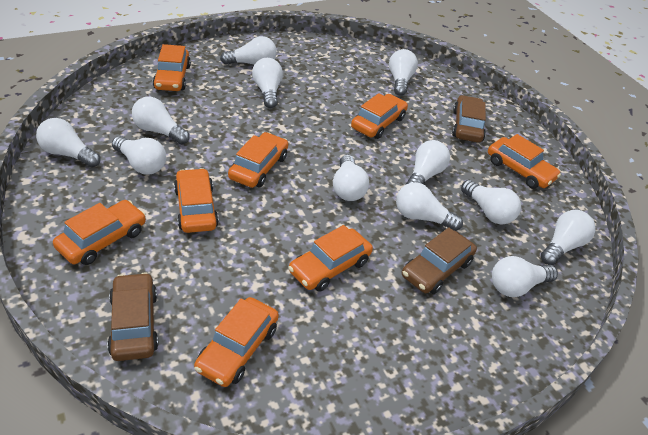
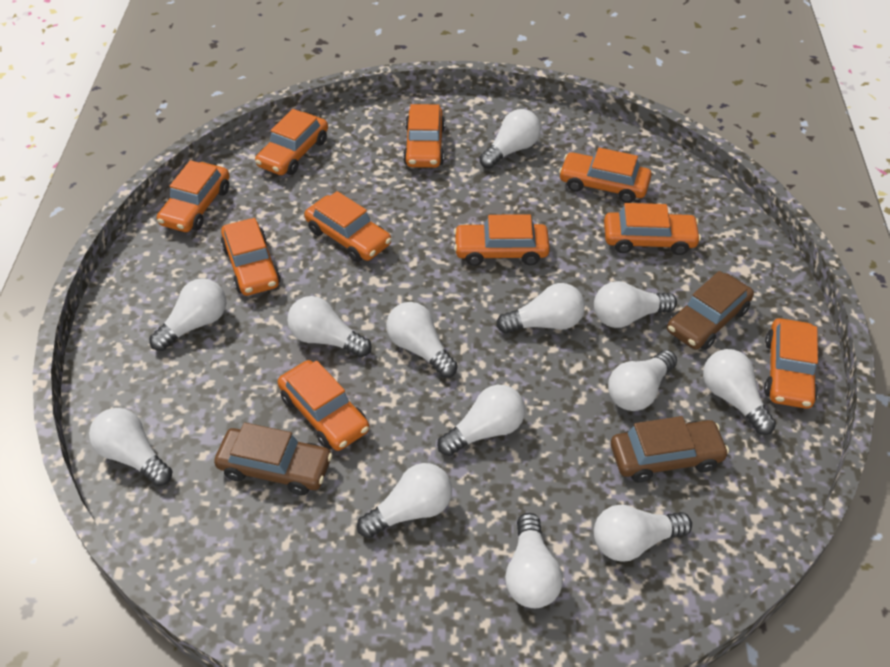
orange car: [53,200,146,265] [153,44,191,91] [174,168,219,233] [194,297,279,387] [228,132,288,188] [288,225,373,292] [351,93,408,139] [488,134,561,189] = 8 -> [157,160,230,232] [221,218,281,296] [255,109,328,175] [278,360,369,451] [304,191,391,262] [403,104,445,168] [454,214,550,266] [559,148,651,203] [604,203,701,255] [764,318,818,409] = 10
white light bulb: [36,118,100,167] [112,136,166,175] [132,97,190,144] [220,36,277,65] [252,58,283,108] [333,155,369,201] [389,49,418,96] [396,182,463,231] [406,140,450,184] [461,180,521,225] [492,256,558,297] [541,210,596,265] = 12 -> [89,408,173,486] [149,278,226,351] [287,296,372,357] [357,463,452,538] [386,302,458,378] [437,385,525,456] [479,109,541,169] [496,283,585,334] [505,513,563,608] [594,281,677,328] [594,505,692,562] [608,350,677,411] [703,349,776,435] = 13

